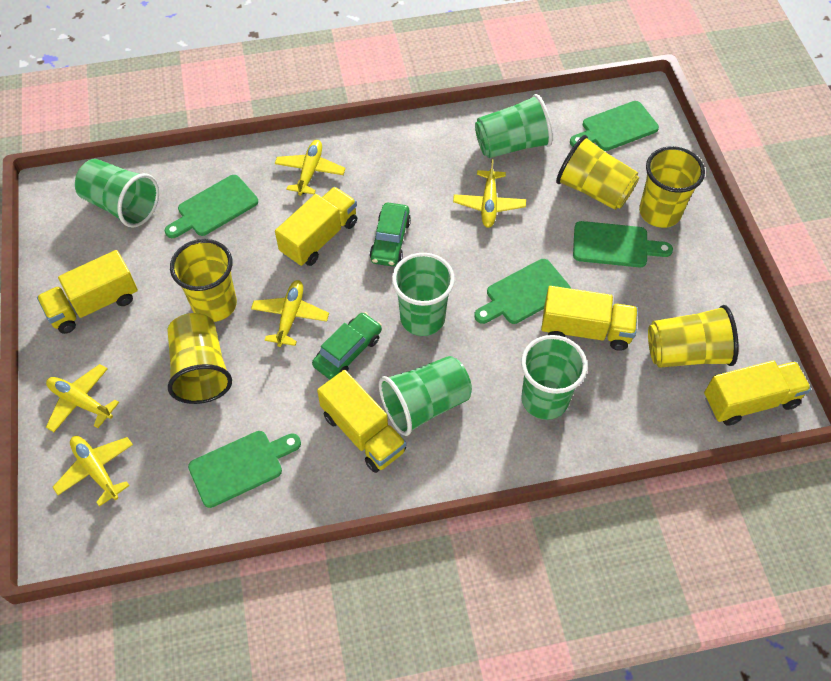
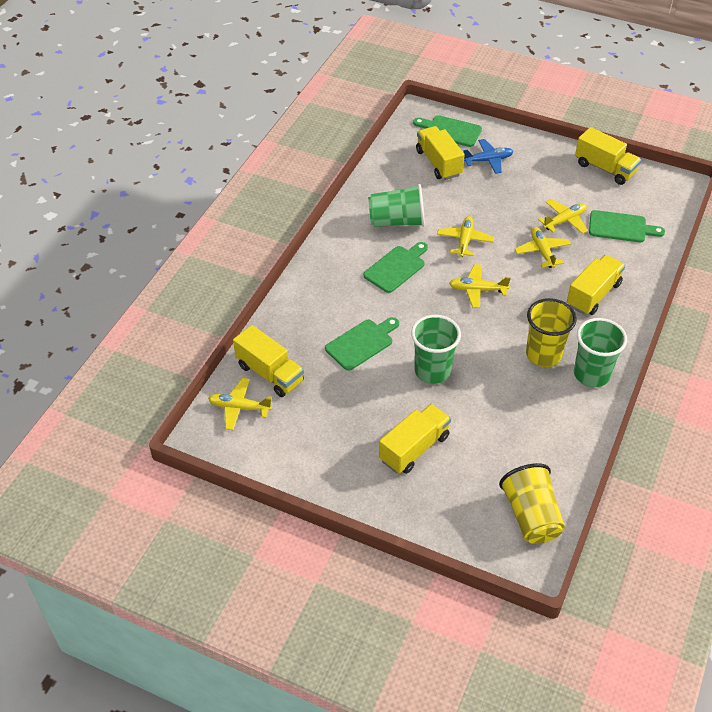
blue plane: none = 0 -> [463,139,514,174] = 1
green car: [312,312,382,379] [370,203,411,267] = 2 -> none = 0
green cup: [75,159,159,228] [379,356,472,436] [392,253,455,336] [475,94,553,158] [521,335,587,420] = 5 -> [368,184,425,227] [411,315,461,384] [574,318,627,387] = 3
green cutting board: [165,175,258,238] [188,431,301,508] [474,259,571,324] [570,101,659,151] [573,221,673,267] = 5 -> [325,317,399,371] [363,242,428,293] [413,115,482,147] [589,210,665,242] = 4
yellow cup: [168,313,232,404] [170,239,237,322] [556,135,639,210] [639,146,705,228] [648,305,739,368] = 5 -> [499,463,565,544] [526,298,577,367] = 2

